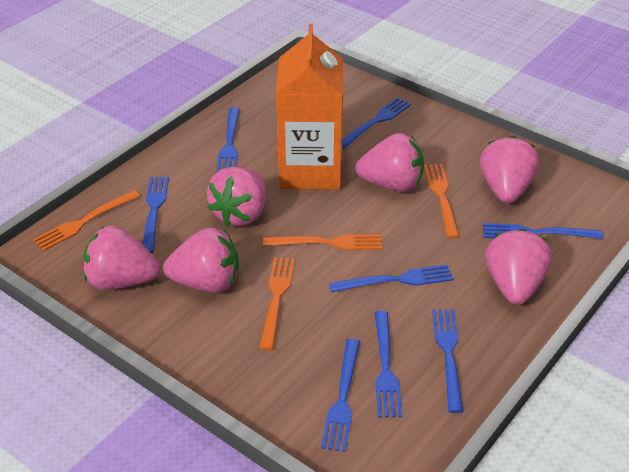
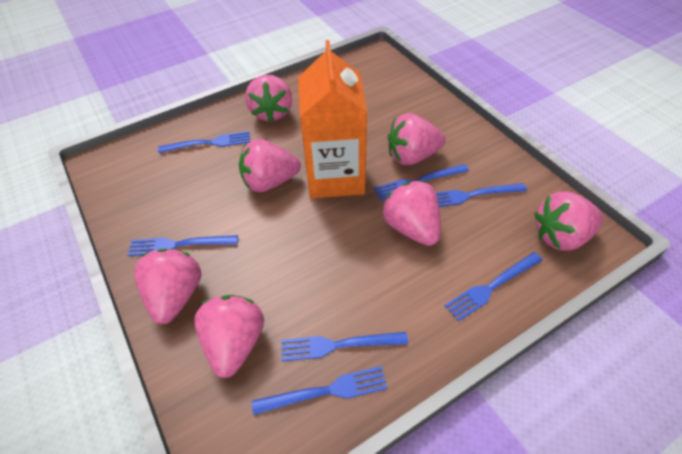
blue fork: [143,177,169,253] [216,107,240,173] [321,339,360,452] [329,265,453,292] [342,97,411,149] [374,311,402,418] [432,309,463,413] [483,223,603,239] = 8 -> [128,235,238,256] [158,131,251,153] [252,366,388,415] [281,332,408,361] [374,164,469,201] [436,183,527,207] [445,252,543,322] = 7
orange fork: [33,190,140,251] [259,257,295,350] [263,234,382,250] [424,164,460,238] = 4 -> none = 0
pink strawberry: [83,226,160,290] [163,228,239,293] [207,167,266,226] [355,133,424,192] [480,136,539,203] [486,229,552,305] = 6 -> [134,249,201,324] [194,295,264,378] [239,139,301,192] [245,75,292,123] [382,181,441,246] [388,113,446,165] [534,191,604,251] = 7

